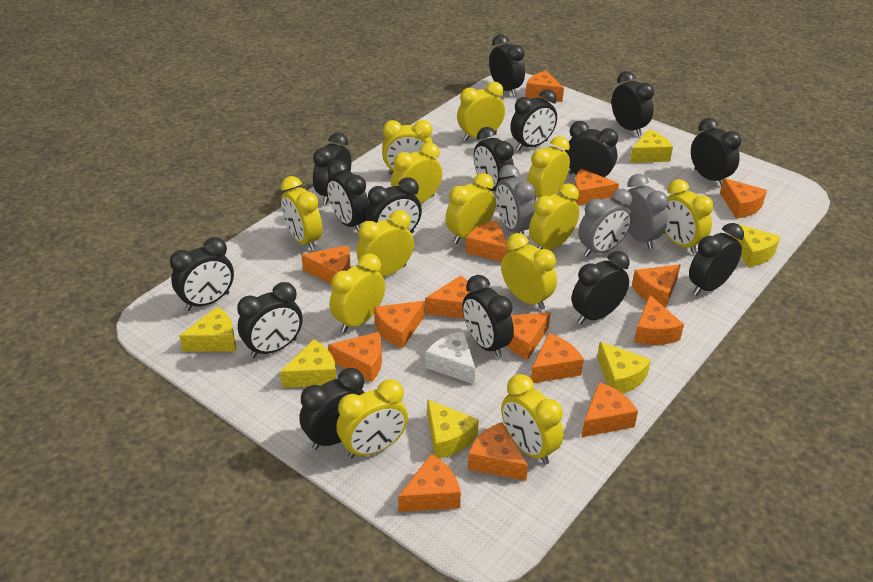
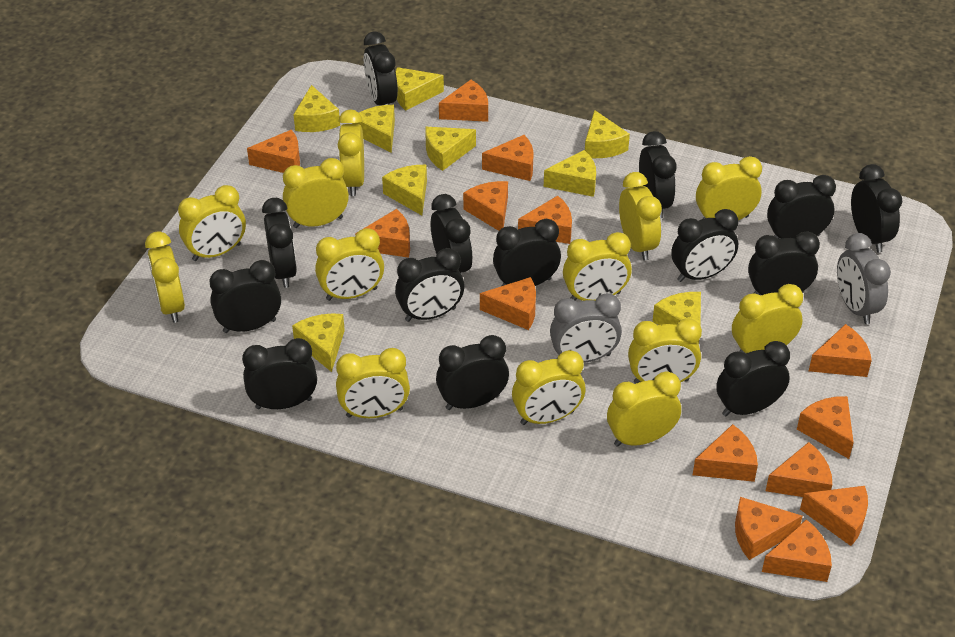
black clock: [170,237,234,311] [237,282,302,358] [299,368,365,450] [313,133,351,205] [327,160,369,233] [366,177,422,233] [462,275,514,358] [474,127,514,191] [489,34,525,96] [510,89,557,151] [565,121,618,178] [572,251,630,324] [612,71,654,136] [689,223,744,296] [691,118,741,187] = 15 -> [209,260,281,333] [242,338,317,409] [262,198,297,288] [364,32,398,105] [395,248,464,322] [431,194,472,275] [436,335,509,410] [493,219,561,286] [639,131,676,218] [671,209,738,282] [716,341,790,416] [748,231,820,295] [767,175,836,239] [851,164,902,252] = 14
grey clock: [495,165,535,235] [578,189,632,257] [622,174,668,249] = 3 -> [550,293,622,362] [837,233,891,324] = 2
orange cheese: [301,245,351,284] [328,332,382,382] [374,301,425,349] [398,454,461,512] [425,276,469,319] [465,220,510,262] [468,422,528,481] [507,312,551,360] [525,71,564,102] [531,333,584,383] [574,169,619,206] [581,382,638,437] [632,264,681,308] [634,295,684,345] [720,178,767,219] = 15 -> [247,130,300,173] [355,209,410,258] [439,80,488,122] [463,181,508,231] [480,277,536,330] [482,135,534,181] [518,196,572,244] [693,424,758,482] [735,497,803,560] [762,519,832,582] [766,442,832,497] [797,396,854,459] [800,486,868,546] [809,324,872,377] = 14
white cheese: [426,331,475,385] = 1 -> none = 0
yellow cheese: [179,307,236,352] [280,339,336,388] [427,399,479,458] [597,342,651,394] [630,129,673,163] [731,223,781,267] = 6 -> [292,313,345,372] [293,85,340,132] [352,105,395,153] [382,165,427,215] [395,67,444,111] [425,127,476,171] [544,150,596,197] [585,110,630,158] [652,292,701,344] = 9

